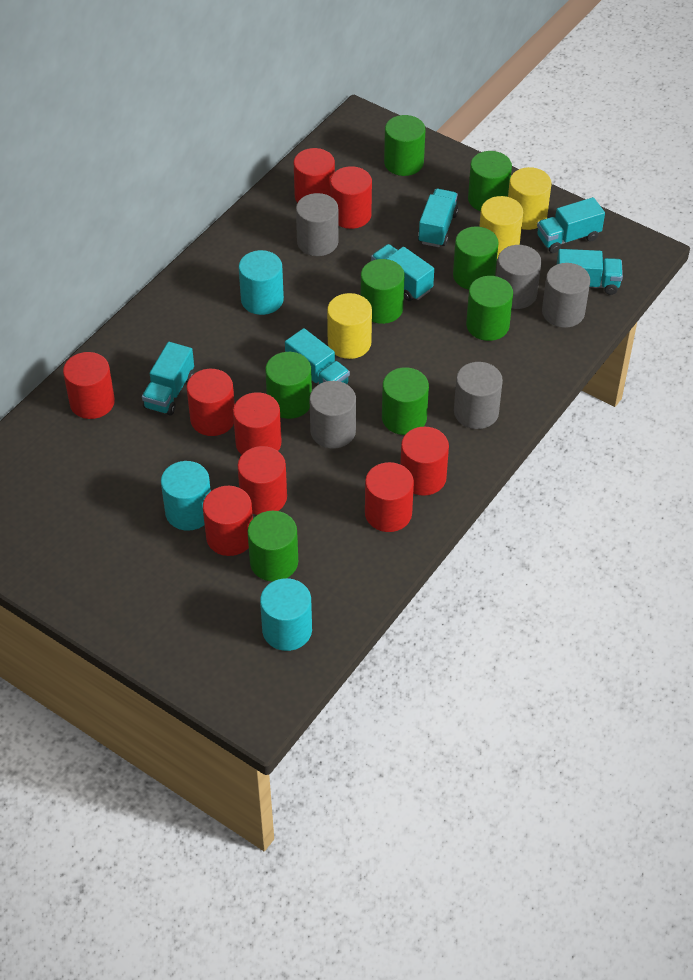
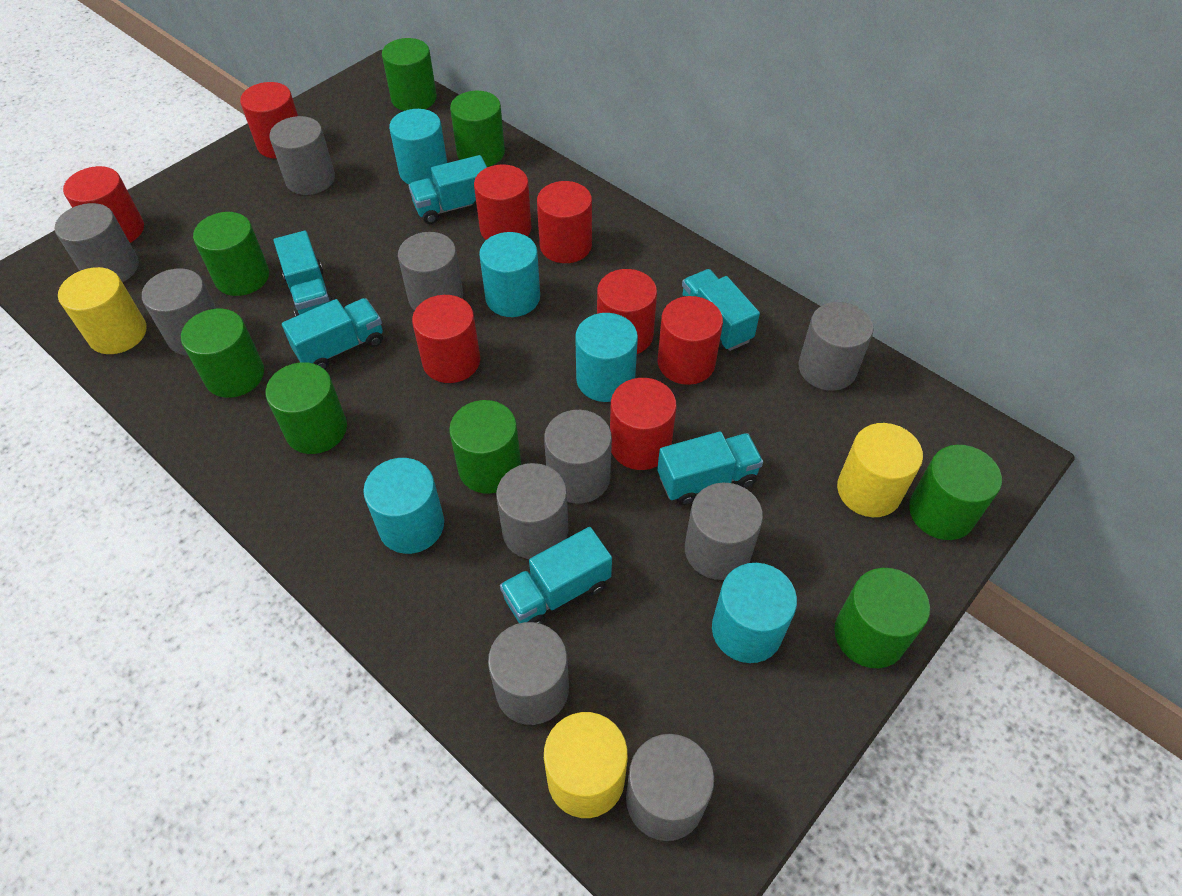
grey cylinder: [296,193,339,256] [310,381,356,448] [454,362,503,429] [496,245,541,309] [542,263,590,328] = 5 -> [55,203,139,282] [142,268,217,356] [269,116,335,195] [398,232,463,311] [488,622,569,725] [496,463,568,559] [544,410,612,504] [626,734,714,841] [685,483,763,580] [798,302,873,391] = 10
red cylinder: [63,352,115,419] [187,369,235,436] [203,486,253,556] [233,392,282,455] [237,446,287,515] [294,148,335,203] [330,166,372,229] [365,462,414,532] [400,427,449,496] = 9 -> [63,166,144,243] [240,82,298,159] [412,295,480,383] [474,164,532,240] [537,181,592,263] [597,269,657,354] [610,378,677,470] [658,296,723,385] = 8
turquoise cylinder: [161,461,211,531] [239,250,284,315] [260,578,312,651] = 3 -> [363,458,444,554] [389,109,447,185] [479,232,540,317] [575,313,638,402] [712,563,797,663] = 5

